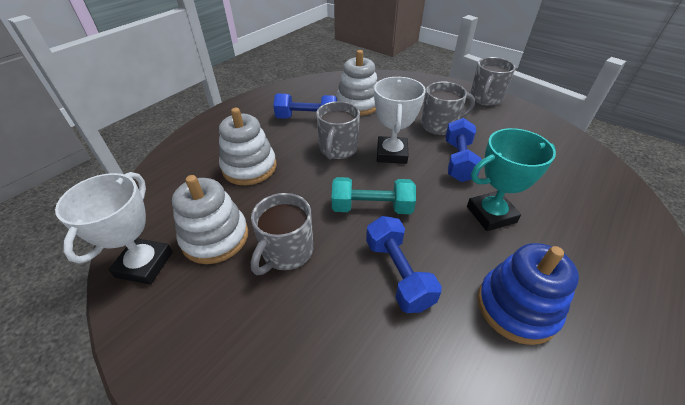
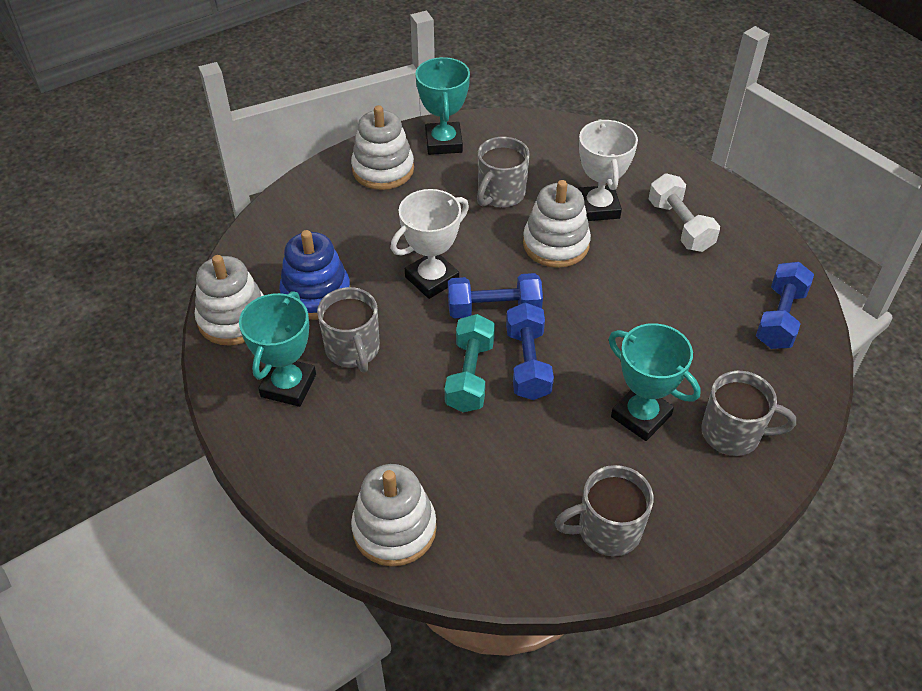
turquoise trophy: [467,128,556,231] = 1 -> [239,291,316,407] [415,57,470,155] [609,323,701,441] = 3
white dumbbell: none = 0 -> [649,174,720,252] = 1
white stacking toy: [172,175,248,264] [219,108,277,185] [336,50,377,116] = 3 -> [195,255,264,346] [351,105,414,190] [351,464,437,566] [523,180,591,268] = 4

